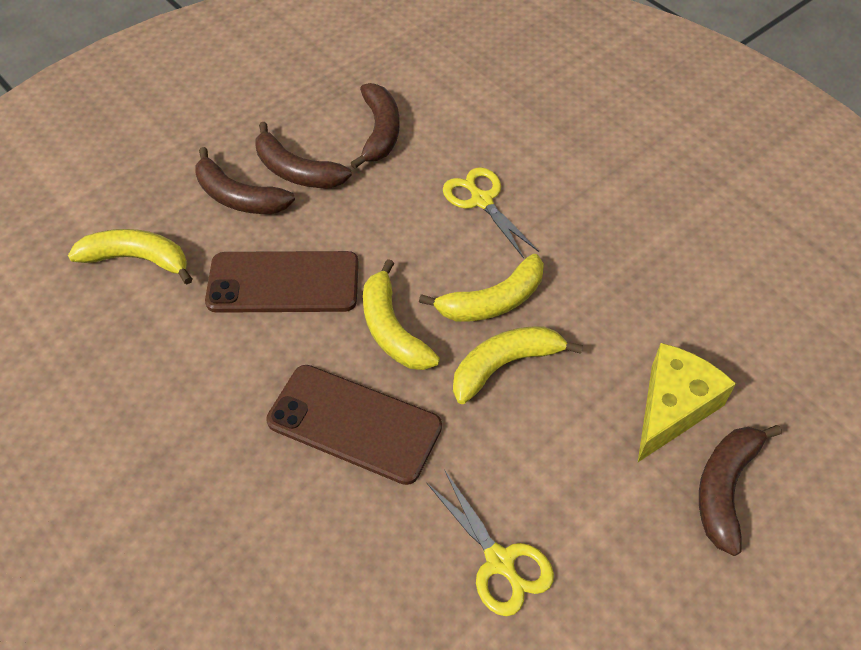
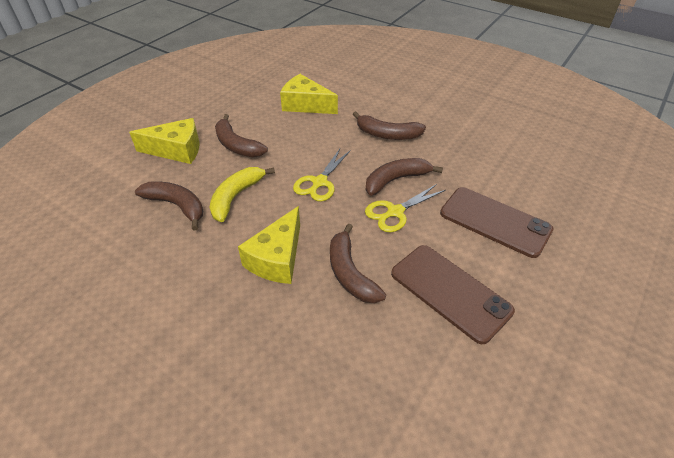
brown banana: [195,147,295,214] [256,122,352,188] [351,83,400,169] [699,425,782,556] = 4 -> [135,181,203,231] [215,114,268,157] [330,223,386,303] [353,111,426,140] [366,158,443,196] = 5
yellow banana: [68,229,193,284] [363,259,440,370] [419,254,544,322] [453,326,583,404] = 4 -> [210,167,275,222] = 1
yellow cheese: [638,343,736,462] = 1 -> [129,118,199,164] [238,206,300,284] [280,74,338,114] = 3

